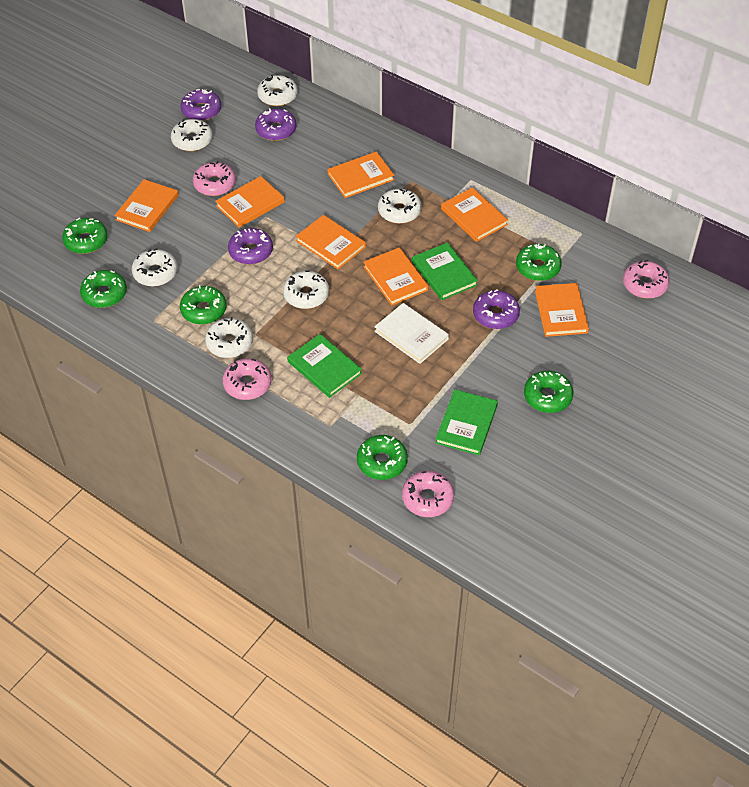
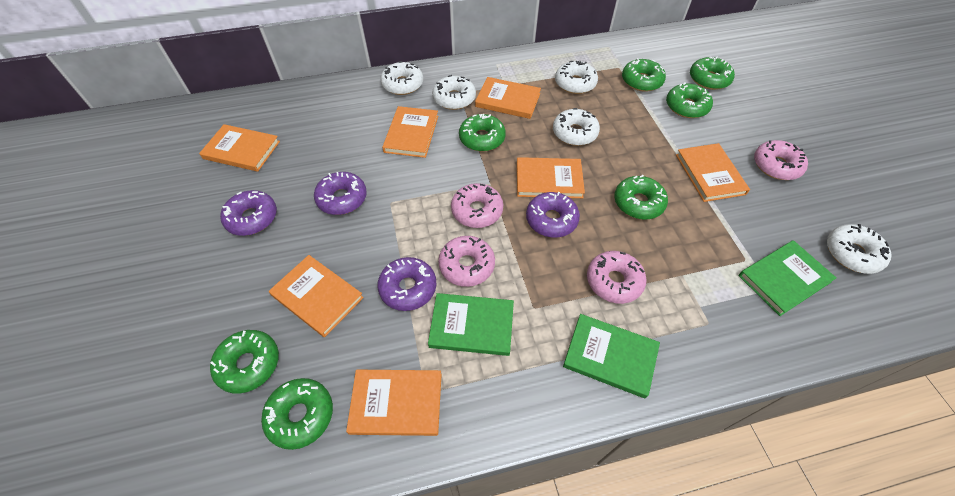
green donut: [62,218,108,254] [80,270,127,308] [180,285,227,324] [357,435,408,480] [516,244,562,281] [524,371,574,413] = 6 -> [210,330,279,394] [261,378,333,450] [459,114,506,151] [614,175,668,219] [622,58,666,92] [666,82,713,118] [690,56,735,90] = 7
white book: [374,303,449,364] = 1 -> none = 0
white donut: [132,248,178,286] [171,119,213,151] [205,317,253,358] [257,75,298,106] [283,270,329,309] [378,189,422,223] = 6 -> [380,61,423,95] [432,75,476,110] [553,108,600,146] [555,61,598,94] [827,224,892,274] = 5

